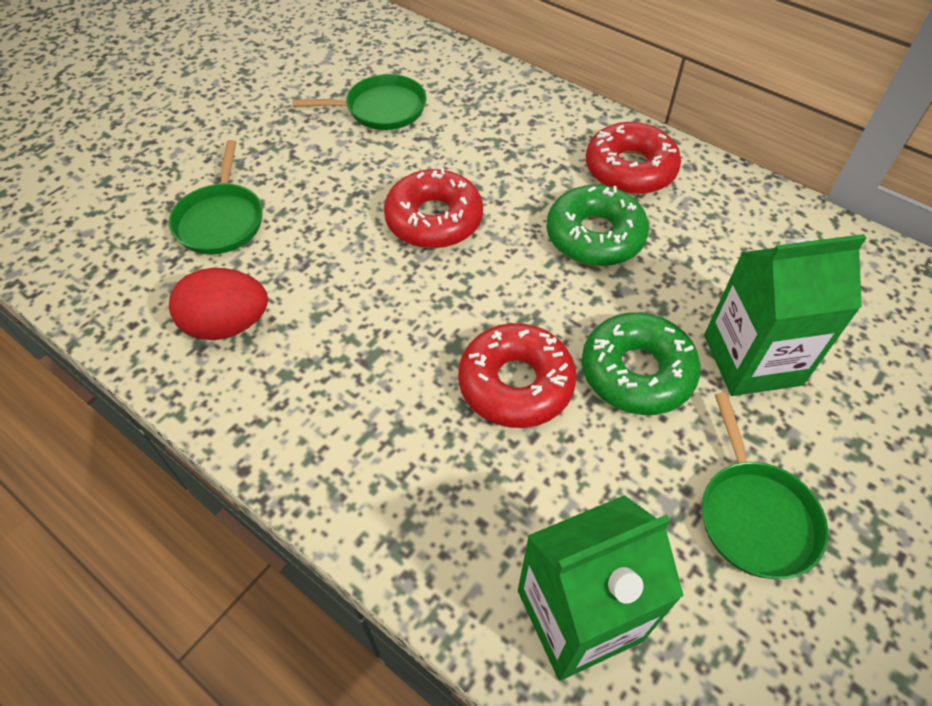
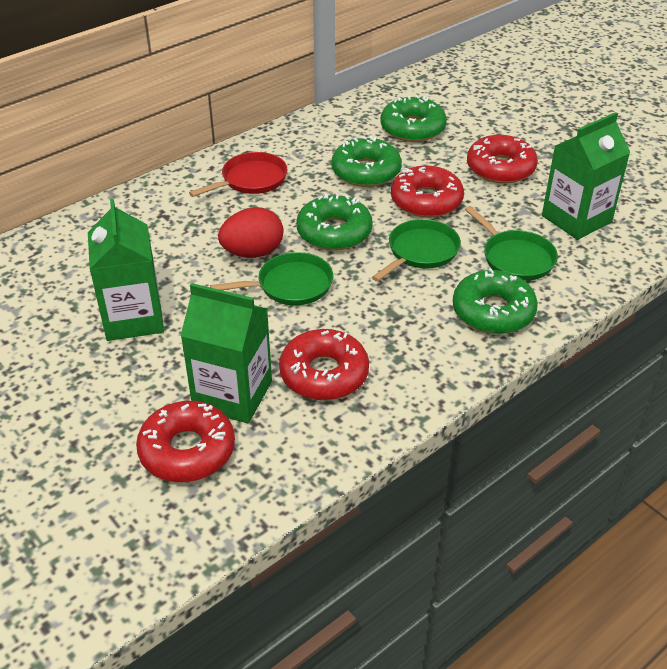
green carton: [518,495,684,681] [704,234,866,396] = 2 -> [88,199,164,341] [180,283,272,424] [542,112,631,240] = 3
green donut: [546,185,649,266] [582,312,701,415] = 2 -> [296,194,373,251] [331,136,402,187] [380,96,447,142] [453,268,538,334] = 4
red donut: [384,168,483,248] [458,323,577,428] [586,122,681,195] = 3 -> [136,401,235,482] [279,329,369,400] [391,165,464,218] [467,135,538,184] = 4
red pan: none = 0 -> [189,152,287,197] = 1

